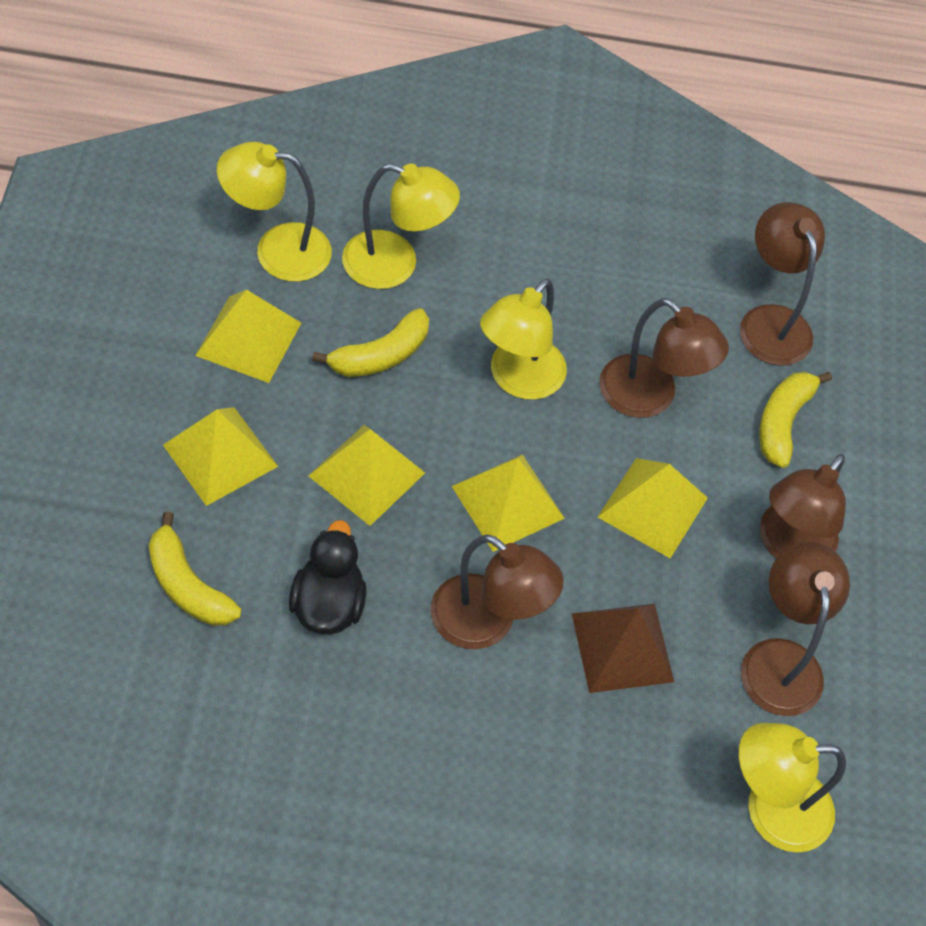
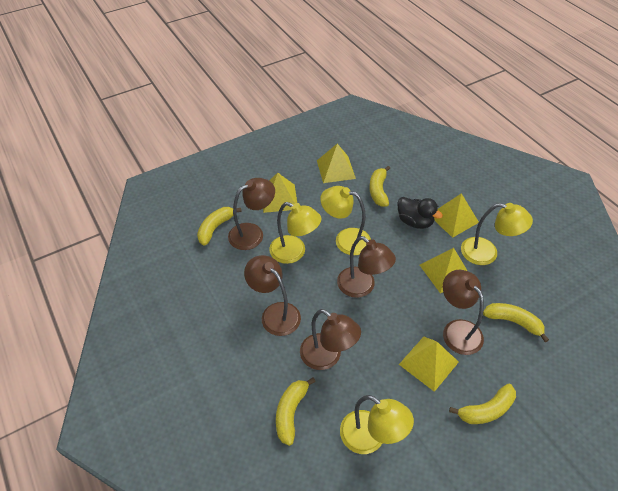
brown pyramid: [572,604,674,693] = 1 -> none = 0
yellow banana: [149,511,241,626] [312,308,429,377] [759,372,832,468] = 3 -> [197,207,242,246] [276,377,316,446] [369,166,390,207] [449,384,516,424] [483,303,549,342] = 5

